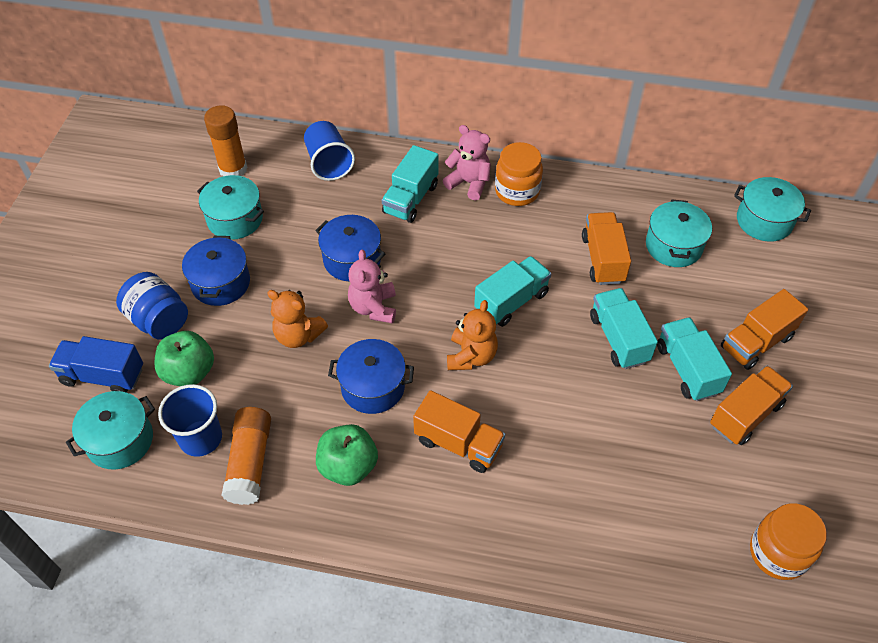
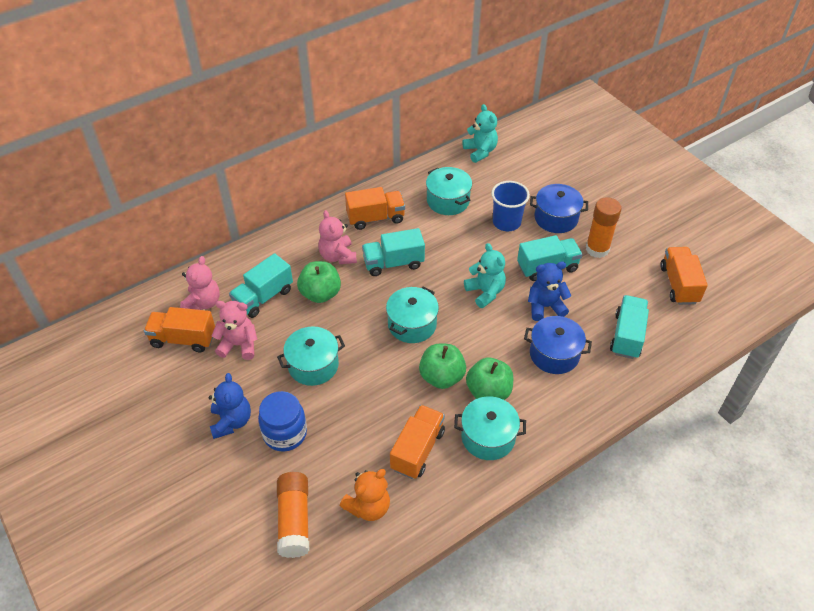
blue cup: [158,384,222,457] [304,121,355,181] = 2 -> [491,181,530,231] = 1
blue pot: [182,236,250,306] [315,215,385,281] [328,339,414,414] = 3 -> [524,316,592,374] [530,184,588,233] = 2
blue teddy bear: none = 0 -> [209,373,251,439] [528,262,571,321] = 2
blue truck: [49,336,143,393] = 1 -> none = 0
green apple: [154,331,214,386] [316,424,378,486] = 2 -> [297,261,341,303] [419,344,466,389] [466,357,513,400] = 3
orange jar: [495,142,543,206] [750,503,827,580] = 2 -> none = 0
orange teddy bear: [267,290,328,348] [447,300,498,370] = 2 -> [340,469,390,521] = 1
pink teddy bear: [348,249,396,324] [443,125,491,201] = 2 -> [180,256,220,310] [212,301,258,360] [318,210,357,264] = 3
turquoise teddy bear: none = 0 -> [462,104,498,163] [464,243,506,308] = 2

